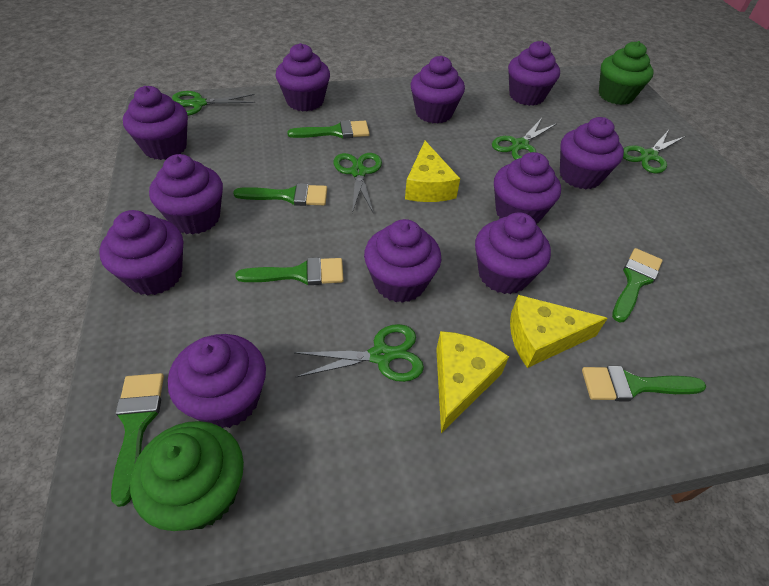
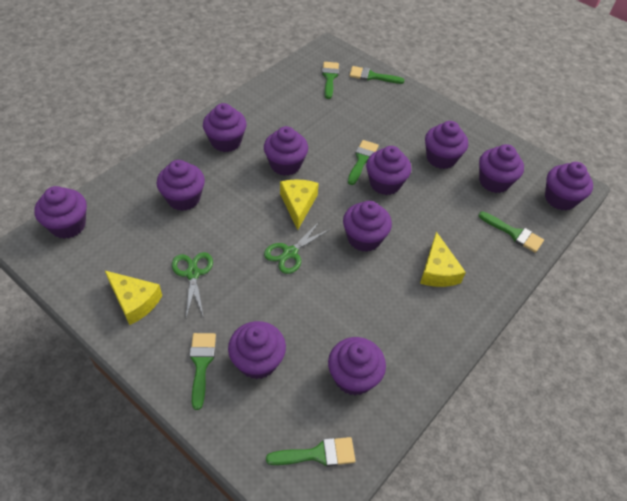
green cupcake: [130,421,244,531] [599,41,653,105] = 2 -> none = 0
green scissors: [172,91,255,116] [294,324,424,382] [334,153,382,214] [492,118,556,160] [623,131,685,173] = 5 -> [172,252,213,318] [264,221,331,274] = 2

